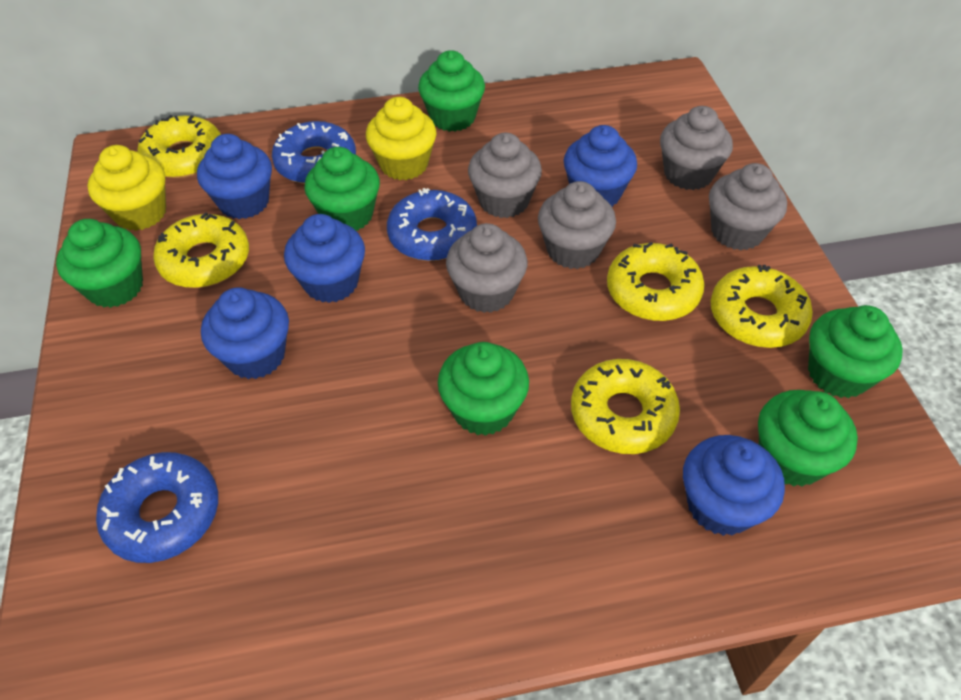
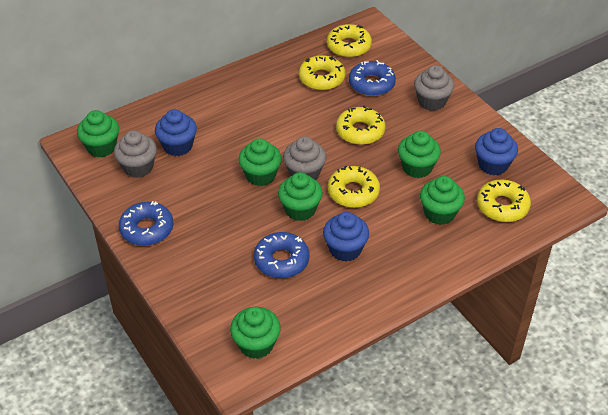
blue cupcake: [197,134,272,219] [201,287,289,379] [284,214,365,303] [564,125,637,207] [683,435,785,536] = 5 -> [155,109,197,156] [323,212,369,262] [475,128,518,175] = 3
grey cupcake: [446,223,527,313] [468,133,542,218] [538,181,616,269] [660,106,733,190] [709,163,787,250] = 5 -> [114,130,157,178] [283,136,326,180] [414,65,454,111] = 3
yellow cupcake: [87,145,166,231] [366,97,436,180] = 2 -> none = 0

